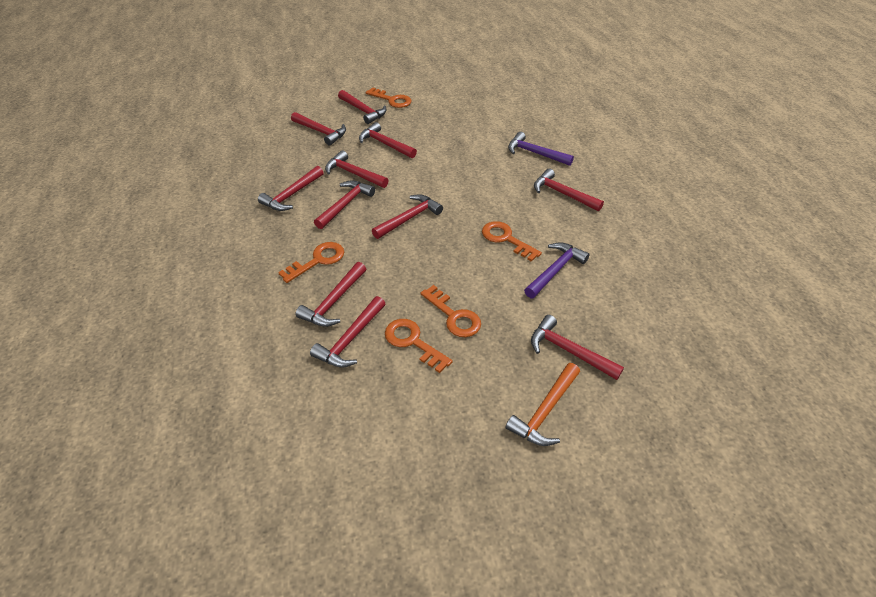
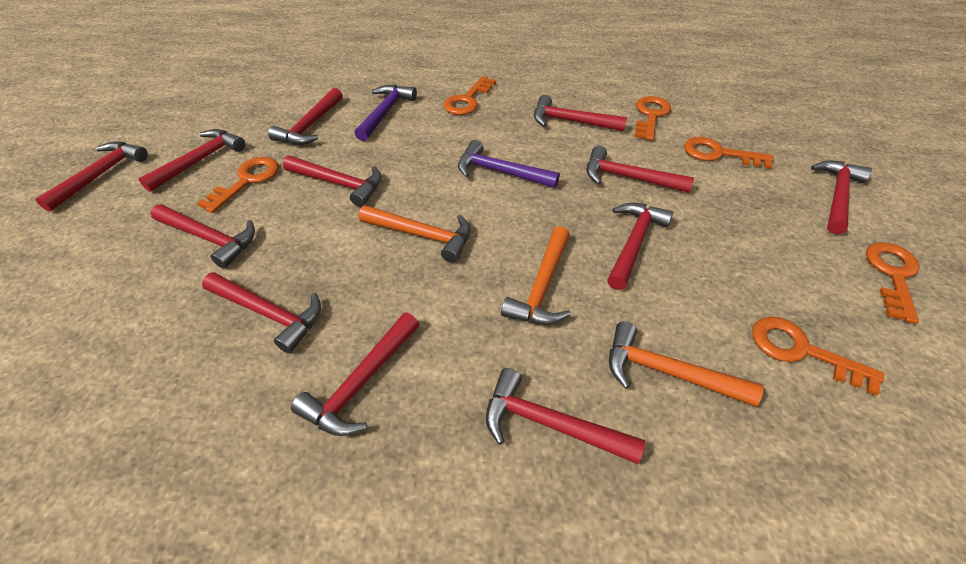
orange hammer: [505,363,580,446] = 1 -> [359,205,471,263] [501,226,571,325] [609,321,763,407] = 3
orange key: [278,242,344,283] [366,87,411,108] [385,319,453,373] [421,285,481,337] [482,221,542,262] = 5 -> [197,157,279,213] [443,76,496,115] [634,96,671,141] [684,137,773,169] [752,316,884,396] [866,242,920,324] = 6
red hammer: [258,166,324,211] [291,112,346,146] [295,262,366,327] [310,296,386,368] [314,180,375,229] [325,150,388,188] [338,90,386,124] [359,122,417,158] [372,194,443,239] [531,315,624,380] [534,169,604,211] = 11 -> [35,141,148,212] [139,129,245,192] [151,204,255,268] [202,272,321,353] [268,88,343,145] [283,156,382,207] [291,313,419,436] [486,368,645,464] [534,95,627,131] [587,146,694,193] [607,203,673,290] [811,160,872,234] = 12

